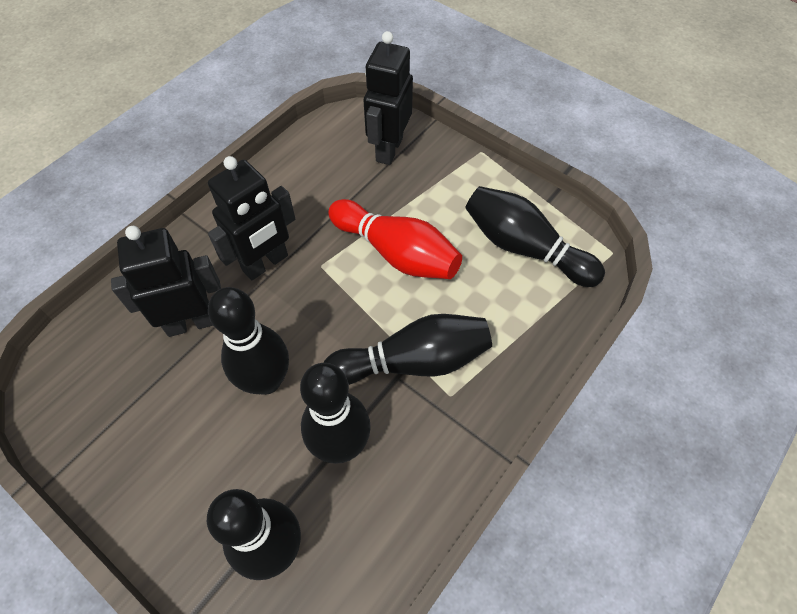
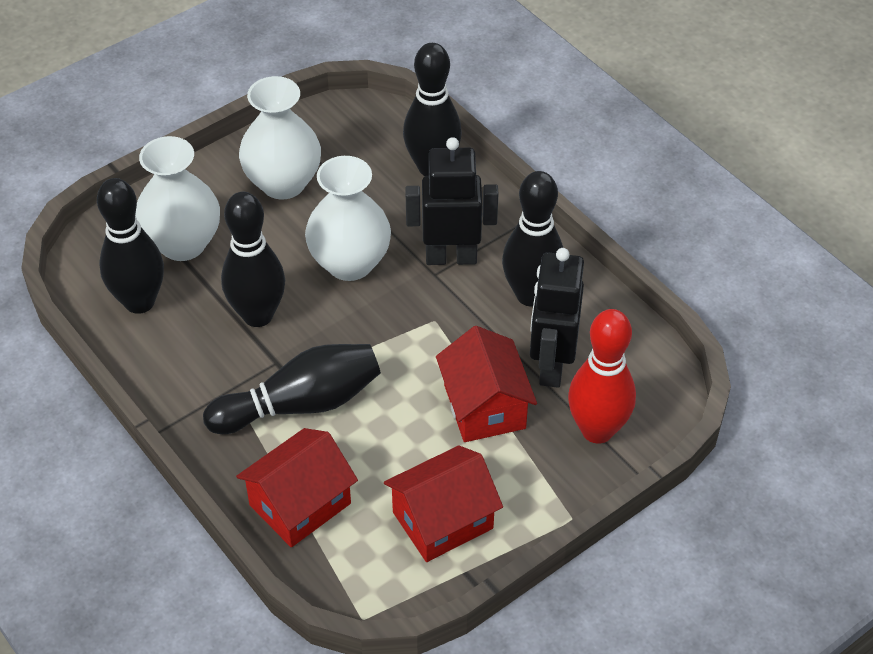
black robot: [111,226,221,337] [208,156,295,280] [363,31,413,165] = 3 -> [405,137,498,265] [530,248,584,388] = 2
red house: none = 0 -> [236,428,358,547] [384,445,503,562] [436,326,537,442] = 3
white vase: none = 0 -> [135,136,220,261] [239,76,321,199] [305,156,391,281] = 3

